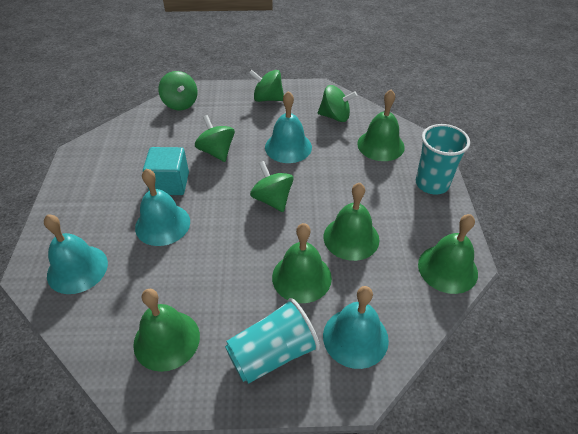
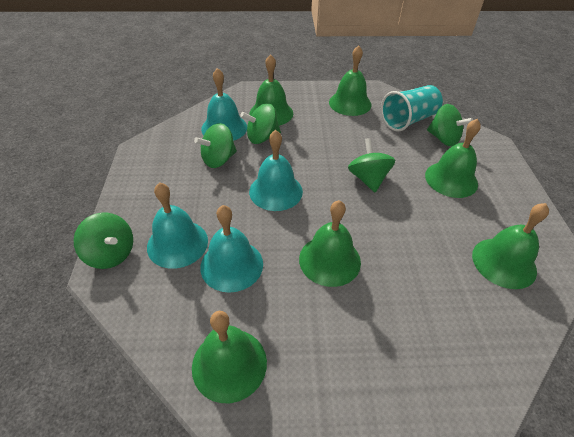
green bell: [133,289,200,372] [272,223,332,303] [324,183,379,261] [357,90,405,161] [418,214,478,294] = 5 -> [192,311,267,403] [250,54,293,126] [299,200,361,287] [329,46,371,116] [425,119,481,198] [472,203,549,289] = 6
turquoise cube: [143,147,189,195] = 1 -> none = 0
turquoise cup: [225,298,320,384] [416,124,470,195] = 2 -> [381,85,443,132] = 1

